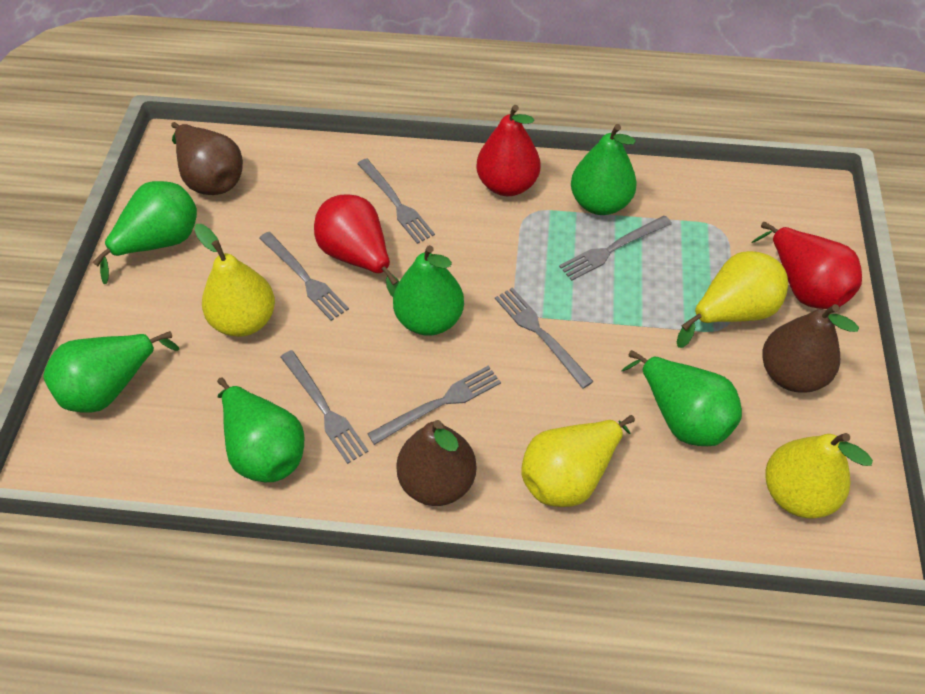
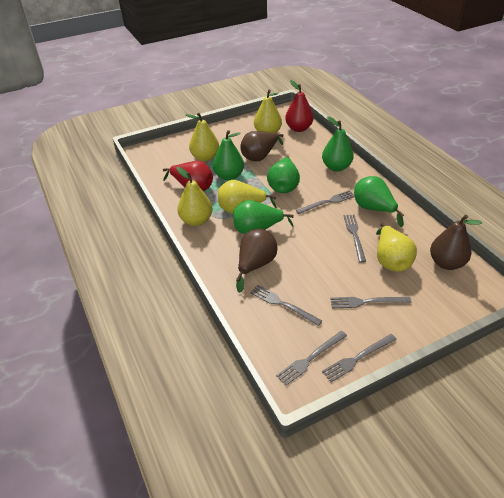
green pear: [43,331,179,413] [92,181,197,284] [217,377,304,482] [393,245,464,336] [571,124,637,215] [621,350,742,446] = 6 -> [213,130,244,180] [233,200,294,235] [267,156,300,193] [322,116,354,171] [354,176,404,227] = 5
red pear: [314,194,399,297] [477,105,540,196] [752,222,862,309] = 3 -> [163,161,213,191] [285,80,313,132] = 2
yellow pear: [194,224,275,337] [521,415,635,507] [677,251,788,348] [765,433,873,519] = 4 -> [177,167,212,226] [186,113,219,161] [218,180,277,214] [254,90,282,133] [376,223,417,272] = 5

